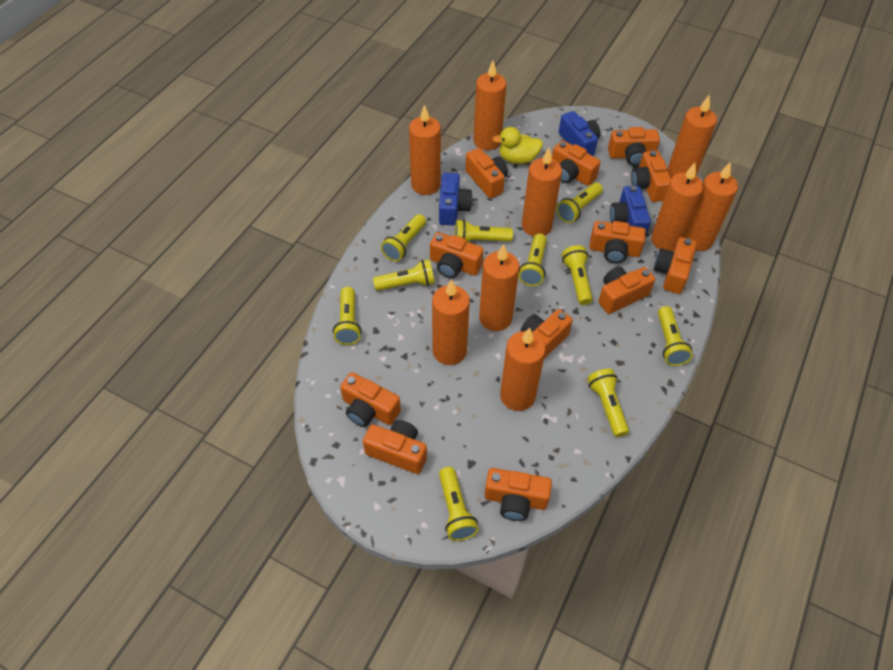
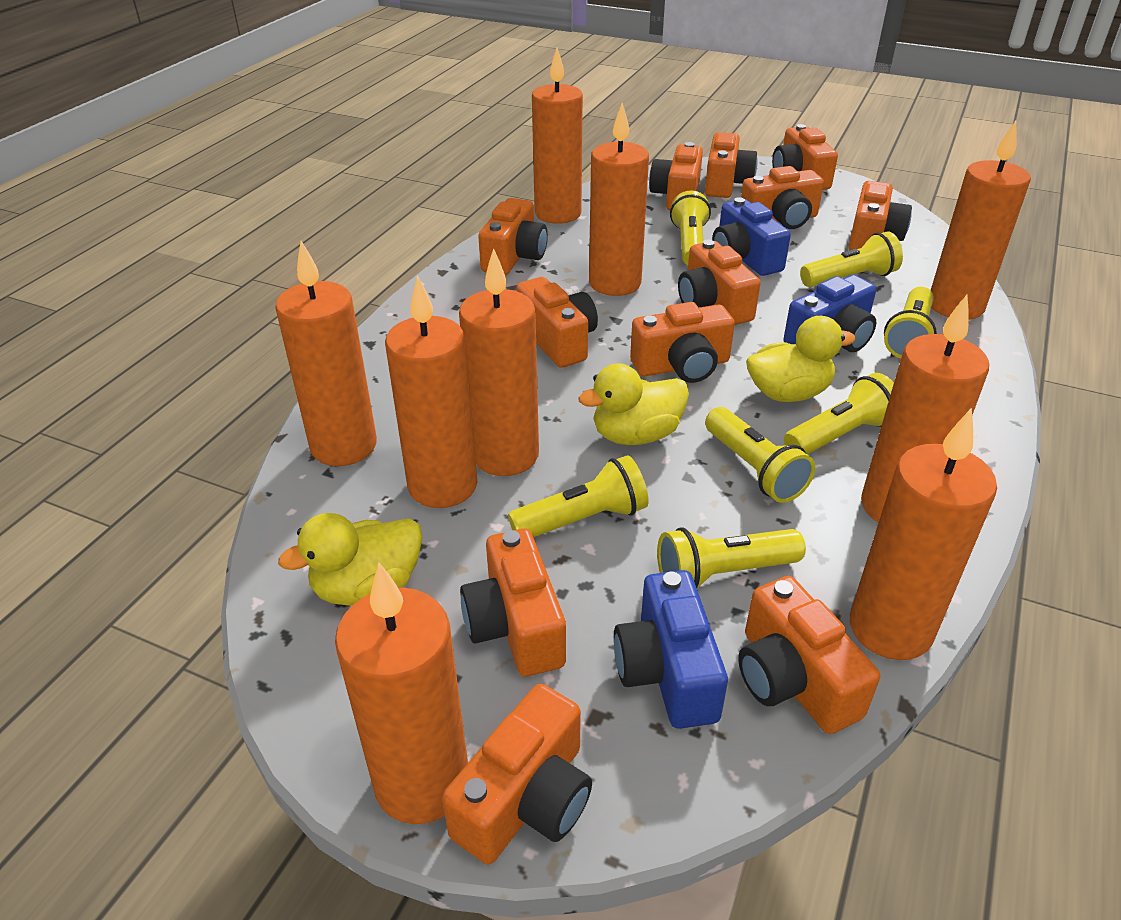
yellow duck: [492,127,543,164] = 1 -> [278,513,422,606] [578,363,689,445] [746,316,856,402] = 3
yellow flashlight: [333,287,362,345] [373,259,435,291] [381,214,426,262] [439,467,478,541] [454,219,513,242] [519,234,547,286] [556,183,603,223] [562,245,593,305] [587,369,629,437] [658,306,693,366] = 10 -> [508,455,649,537] [657,527,806,588] [670,190,711,265] [705,407,815,503] [784,373,894,455] [800,231,903,287] [884,287,937,358] = 7

